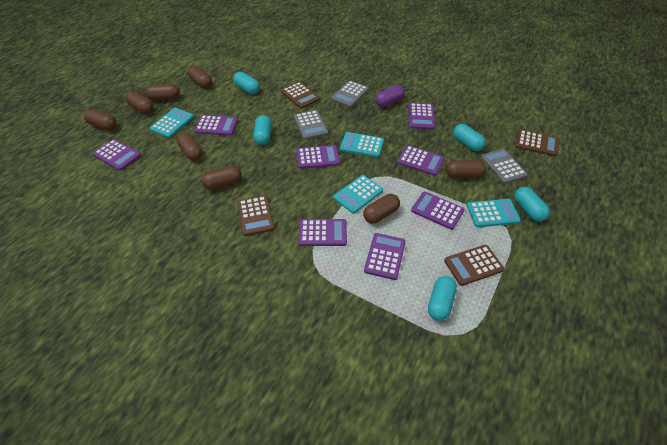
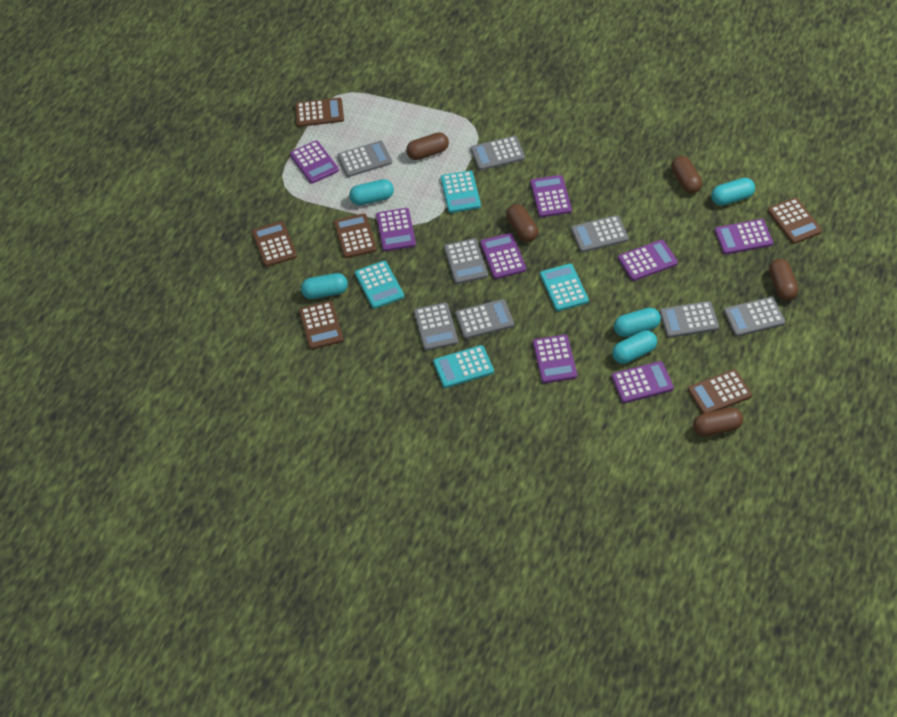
brown calculator: [237,195,275,236] [281,82,320,109] [444,245,504,286] [515,129,559,157] = 4 -> [252,221,297,267] [295,98,344,127] [299,301,344,350] [334,213,377,258] [688,369,752,414] [768,198,822,244] = 6
brown capsule: [84,109,117,131] [126,91,154,114] [145,84,180,101] [177,132,203,161] [188,66,212,88] [201,166,242,190] [363,194,400,224] [446,160,486,178] = 8 -> [406,132,449,160] [506,204,538,242] [671,156,702,194] [693,407,743,437] [769,259,799,300] = 5
grey calculator: [294,110,328,140] [331,80,369,107] [481,149,528,184] = 3 -> [337,141,392,177] [414,302,458,351] [444,238,488,284] [455,299,514,339] [470,136,525,170] [571,215,629,252] [660,301,719,338] [724,297,785,337] = 8
purple capsule: [375,85,405,107] = 1 -> none = 0

